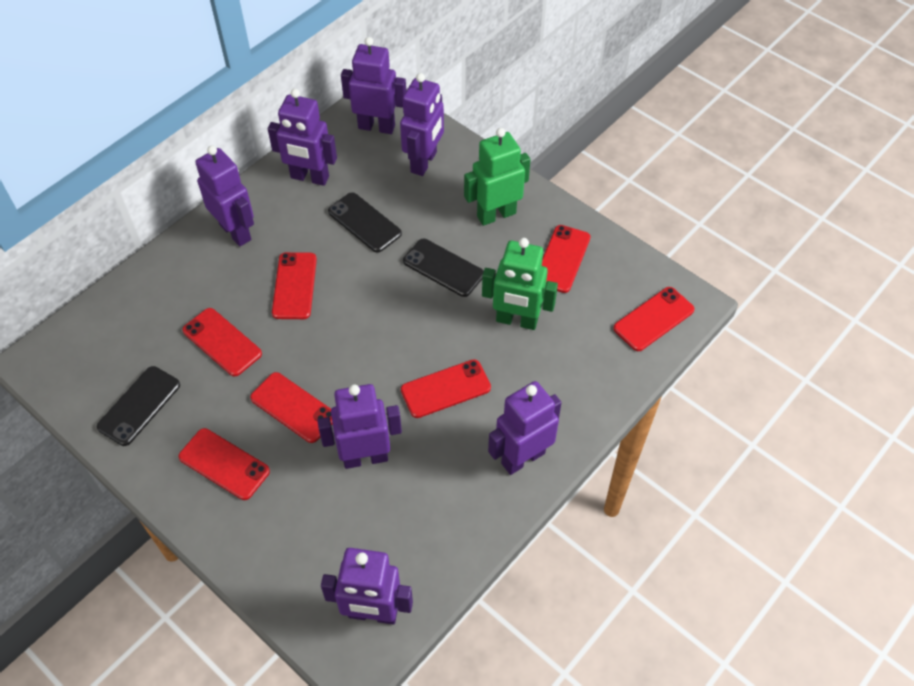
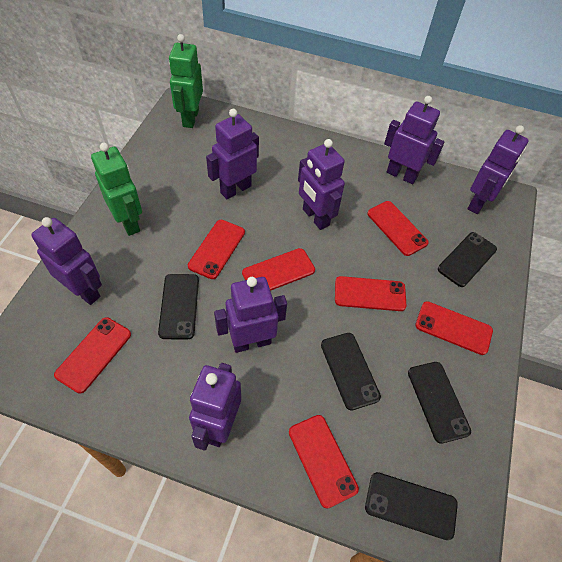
black phone: [97,366,180,446] [328,192,402,253] [403,239,484,297] = 3 -> [158,274,199,339] [321,333,381,411] [365,472,458,540] [408,362,471,444] [438,232,497,287] = 5

